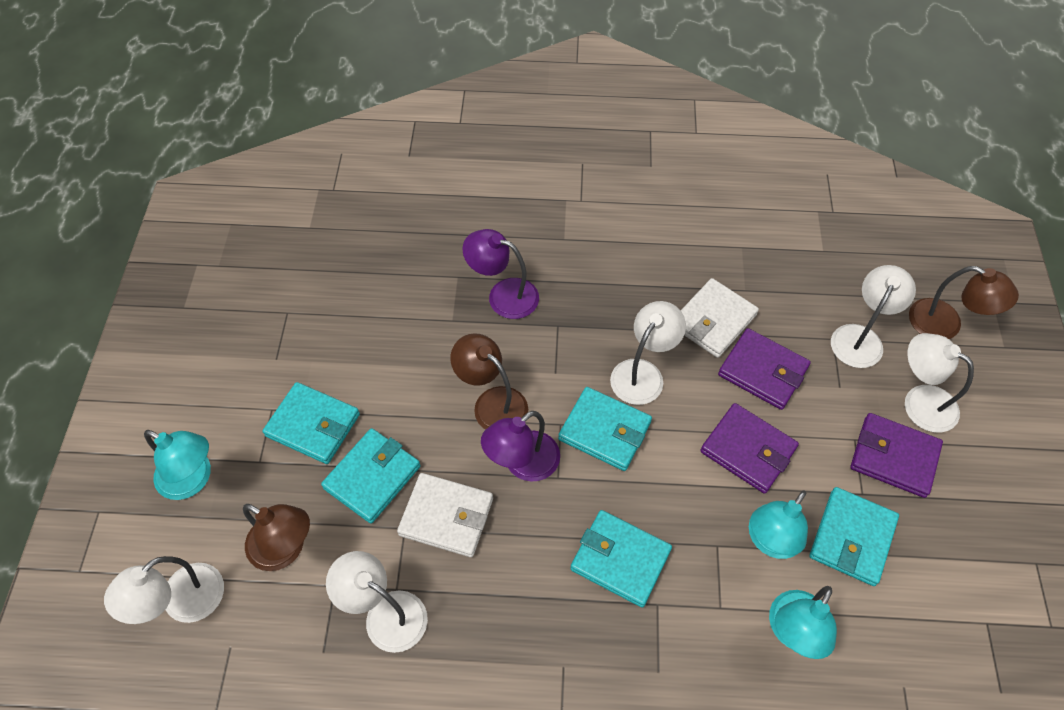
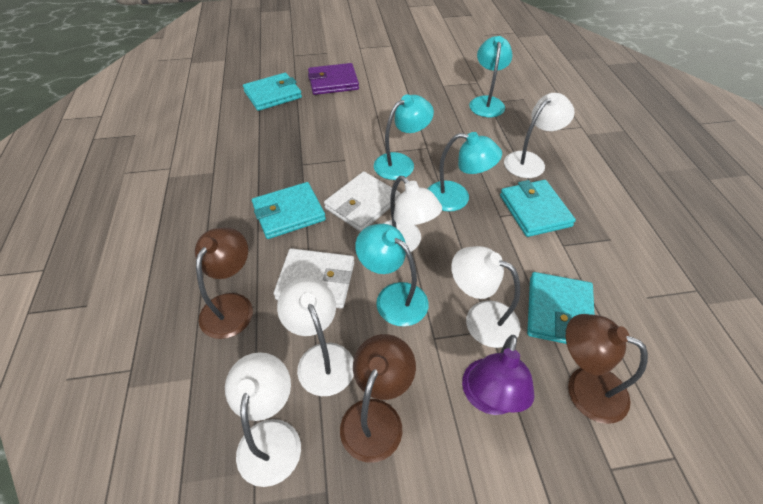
purple lamp: [462,229,539,319] [481,411,560,482] = 2 -> [462,335,535,415] = 1
purple wallet: [700,403,799,494] [718,328,811,410] [850,413,943,498] = 3 -> [308,63,359,95] = 1
turquoise lamp: [144,430,211,500] [749,490,808,559] [769,586,837,659] = 3 -> [355,224,429,326] [374,94,434,180] [428,132,502,212] [469,36,513,117] = 4
turquoise wallet: [263,382,360,464] [321,428,421,523] [558,387,652,471] [570,510,672,607] [809,487,899,586] = 5 -> [243,73,302,111] [252,182,326,239] [500,180,576,237] [527,272,595,344] = 4

